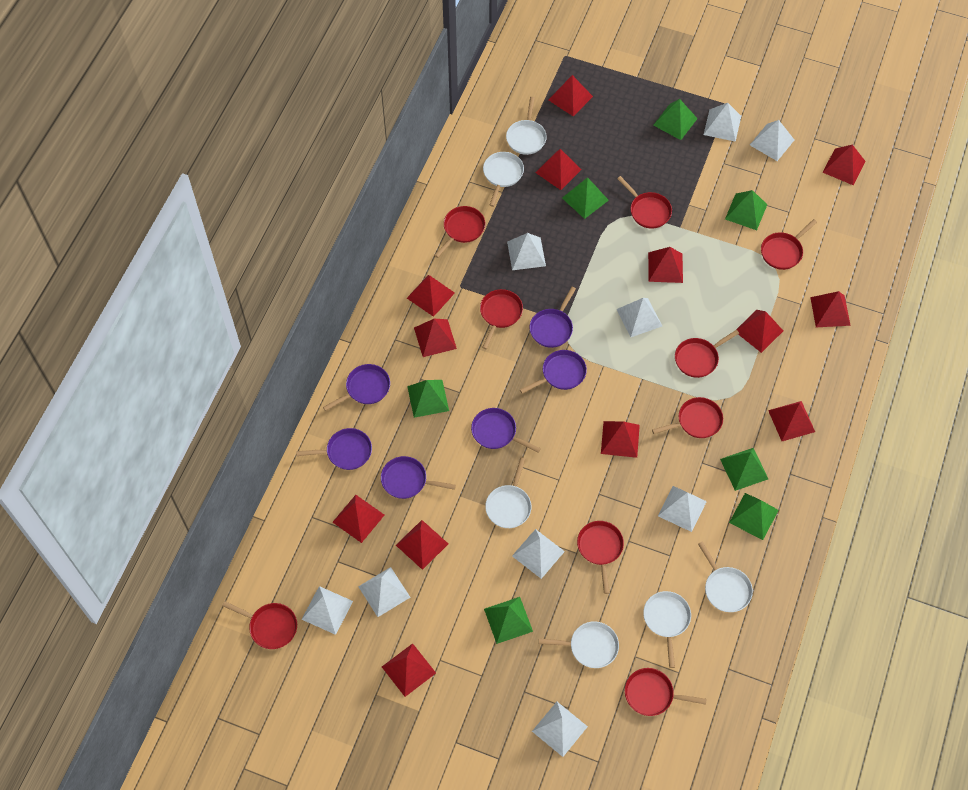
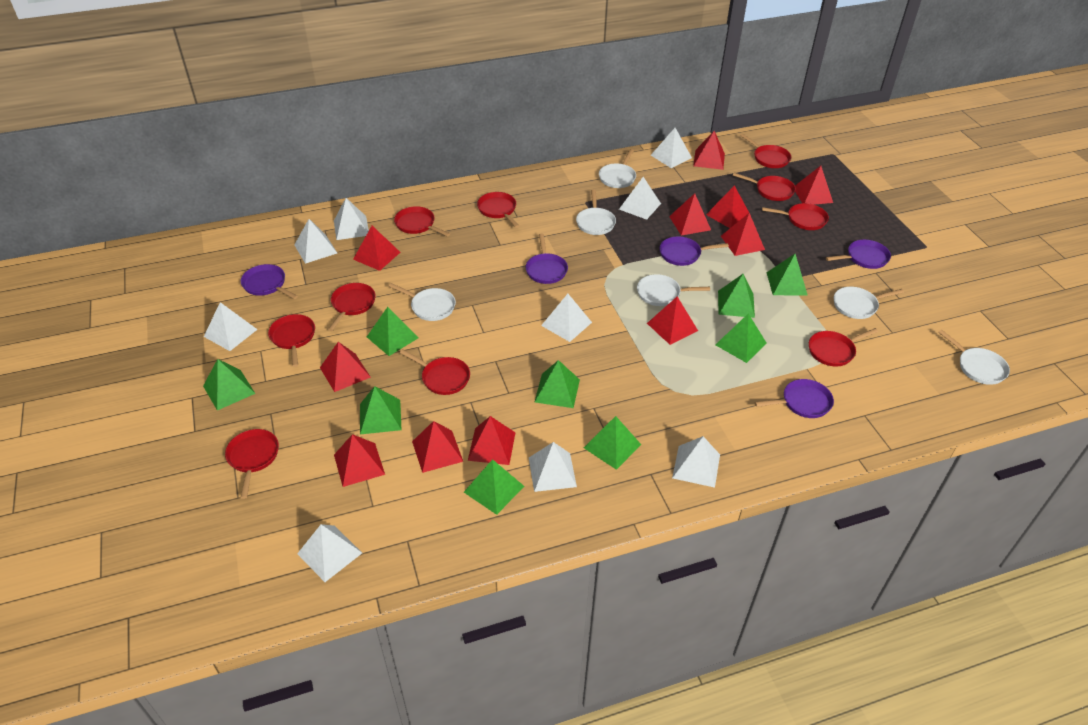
green pyramid: [407,380,449,418] [484,597,533,644] [562,177,609,219] [653,99,698,140] [720,448,768,491] [725,190,767,230] [729,493,779,540] = 7 -> [203,359,255,410] [360,386,402,434] [367,307,418,356] [464,459,524,515] [535,360,580,408] [584,416,641,470] [715,313,767,363] [718,274,755,318] [766,254,807,295] = 9
purple pan: [296,428,372,470] [323,364,390,411] [381,456,456,499] [471,408,541,453] [520,350,587,394] [530,287,576,348] = 6 -> [241,264,298,299] [526,234,568,284] [660,236,729,266] [755,379,834,418] [826,240,891,269] = 5
red pan: [222,601,297,649] [434,206,485,258] [480,289,523,349] [577,521,624,594] [617,176,672,229] [625,668,707,716] [652,397,723,438] [675,330,739,378] [761,219,817,270] = 9 -> [225,429,279,499] [268,314,315,367] [328,283,376,331] [394,206,450,237] [400,349,470,395] [477,192,519,228] [733,173,796,201] [740,134,791,168] [762,203,829,230] [809,328,878,366] = 10
red pyramid: [333,495,384,543] [382,643,436,697] [396,520,448,570] [407,275,455,317] [414,319,457,357] [535,149,582,190] [548,75,593,116] [601,421,640,458] [648,247,683,283] [736,310,783,353] [768,401,815,441] [810,291,851,327] [822,145,866,185] = 13 -> [320,342,371,392] [334,434,385,487] [353,226,401,271] [412,421,463,473] [468,416,516,465] [647,297,698,345] [669,193,711,236] [693,131,725,170] [706,185,749,228] [721,213,765,256] [795,166,833,205] = 11

